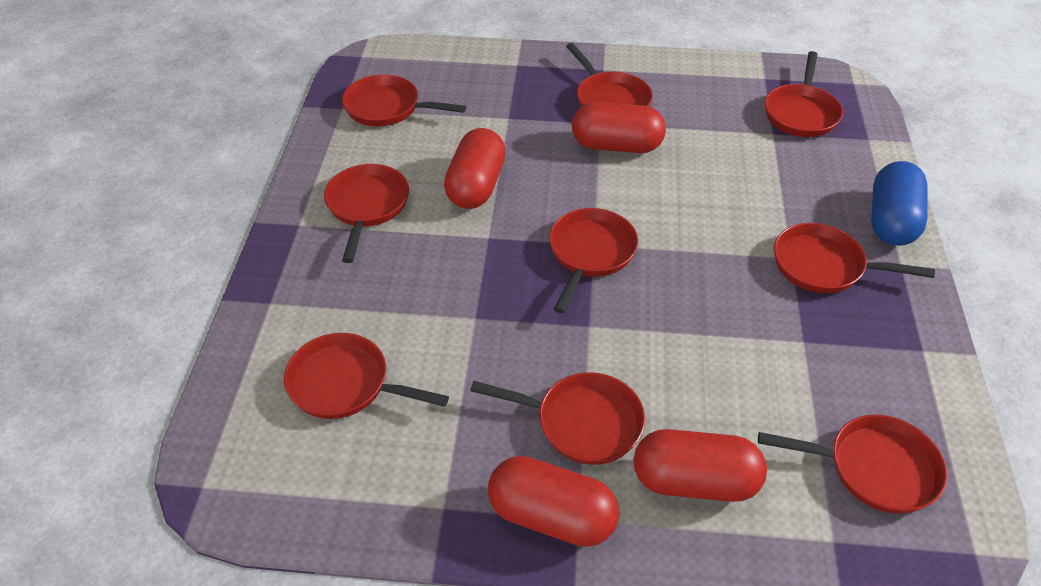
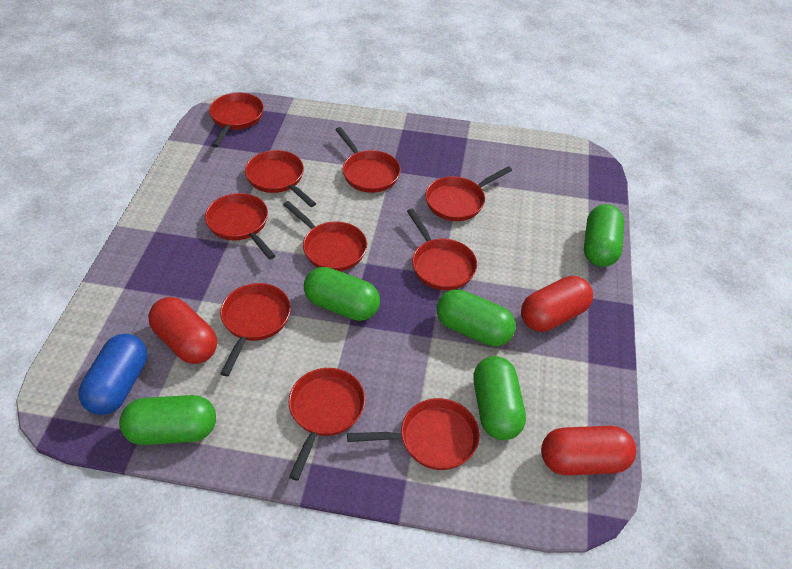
green capsule: none = 0 -> [119,395,216,445] [304,267,380,321] [437,289,516,346] [473,356,526,440] [584,204,624,267] = 5
red capsule: [444,128,506,209] [488,456,620,547] [572,102,666,153] [634,429,767,502] = 4 -> [148,297,217,364] [521,276,593,332] [541,426,636,476] = 3
red pan: [284,333,449,419] [324,164,409,263] [342,74,466,126] [470,372,645,465] [549,208,638,313] [566,43,653,107] [758,415,947,514] [765,51,843,137] [774,223,935,293] = 9 -> [205,193,276,259] [209,93,264,148] [220,283,291,376] [245,150,316,207] [283,201,367,271] [288,368,365,481] [335,127,401,193] [347,398,480,470] [407,209,477,290] [425,166,512,221] = 10

